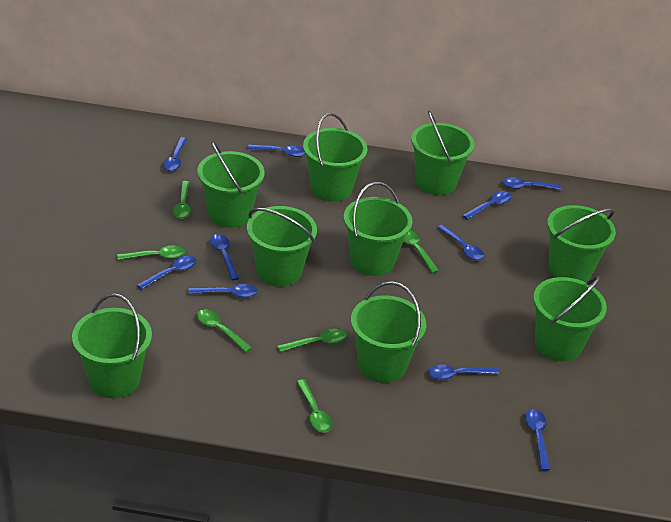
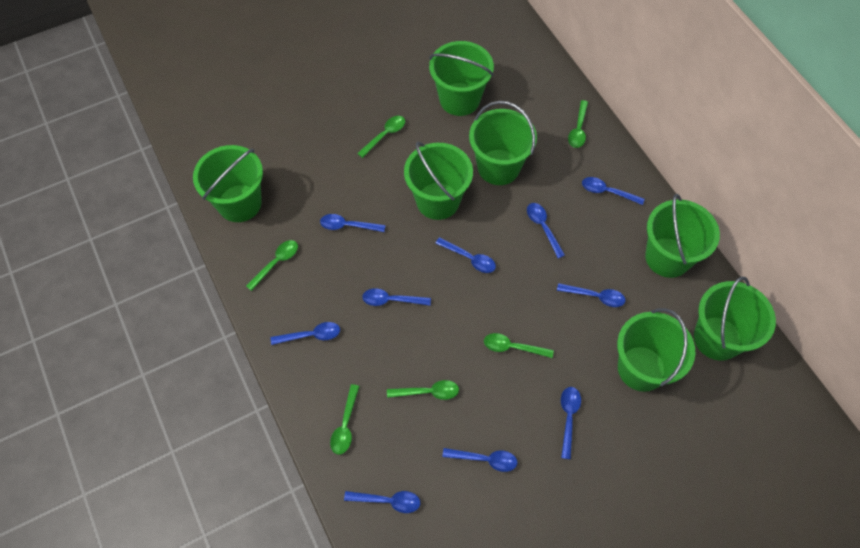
green bucket: [72,293,152,398] [198,141,265,228] [247,206,317,287] [303,113,368,202] [344,182,412,276] [351,281,426,383] [411,111,474,195] [533,276,607,361] [547,205,616,282] = 9 -> [193,145,263,222] [404,142,473,220] [429,41,494,116] [469,101,537,185] [617,308,695,392] [645,194,720,278] [694,277,776,361] = 7

